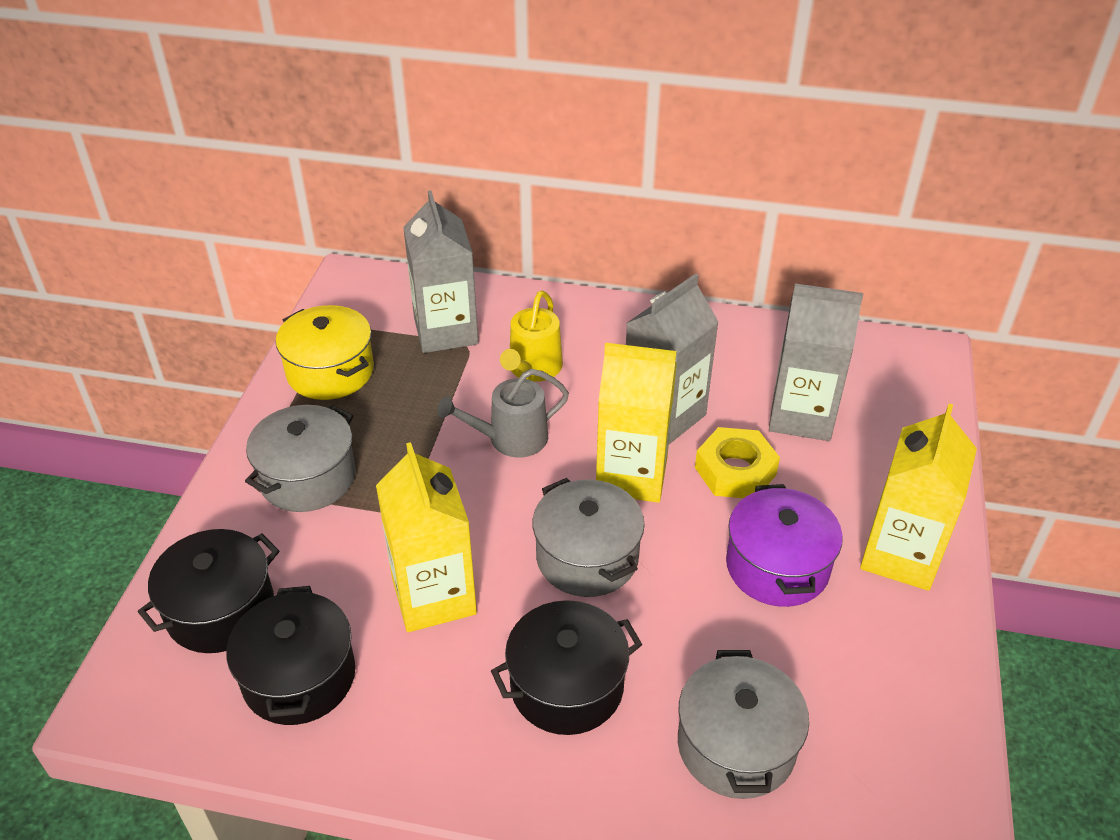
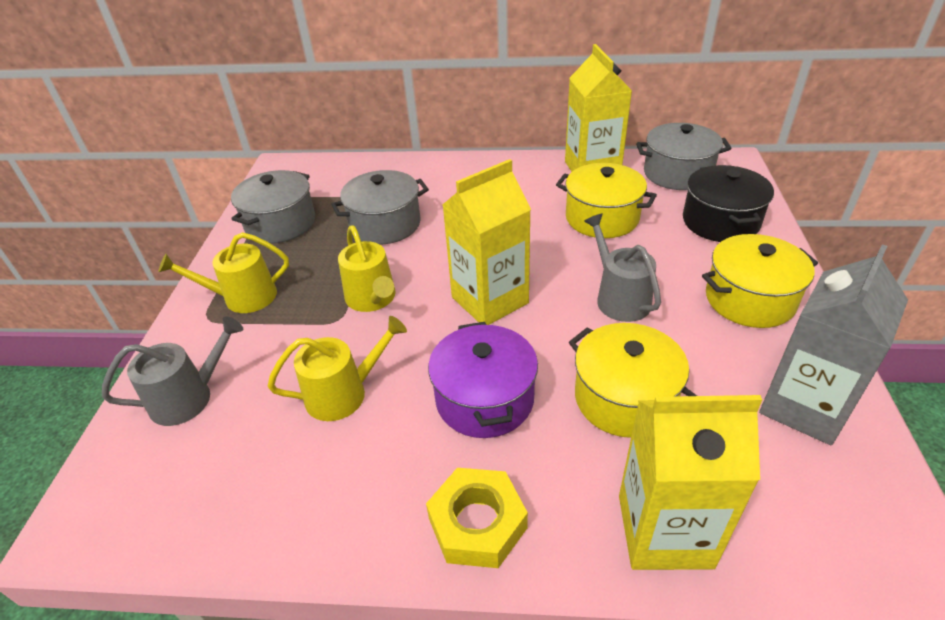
black pot: [138,529,279,653] [226,586,355,725] [491,600,642,735] = 3 -> [683,165,774,242] = 1
grey carton: [403,190,479,353] [626,274,719,444] [769,283,863,441] = 3 -> [759,245,908,445] = 1
grey watering can: [437,369,569,458] = 1 -> [102,316,243,426] [584,214,661,322] = 2
yellow pot: [276,305,374,400] = 1 -> [556,163,657,238] [569,323,697,438] [702,234,818,328] = 3
yellow watering can: [500,291,563,382] = 1 -> [158,232,289,313] [267,316,407,421] [338,225,395,312] = 3

